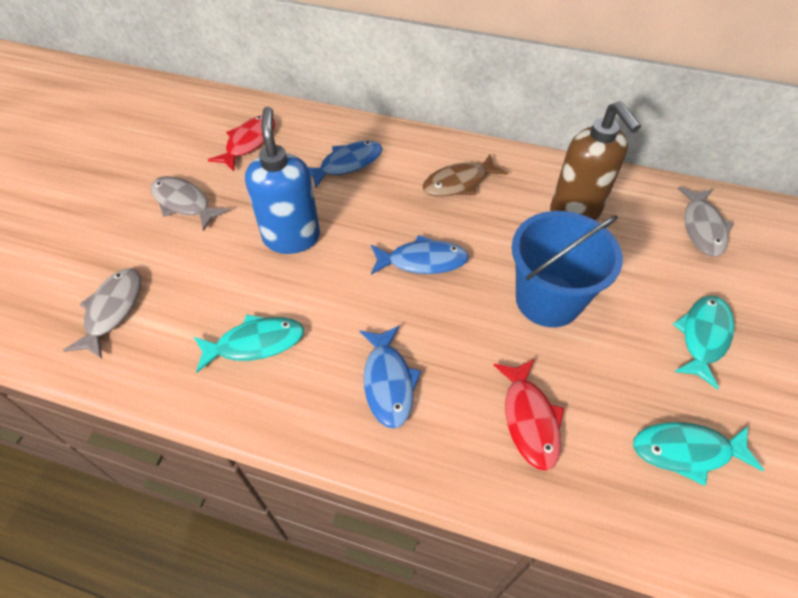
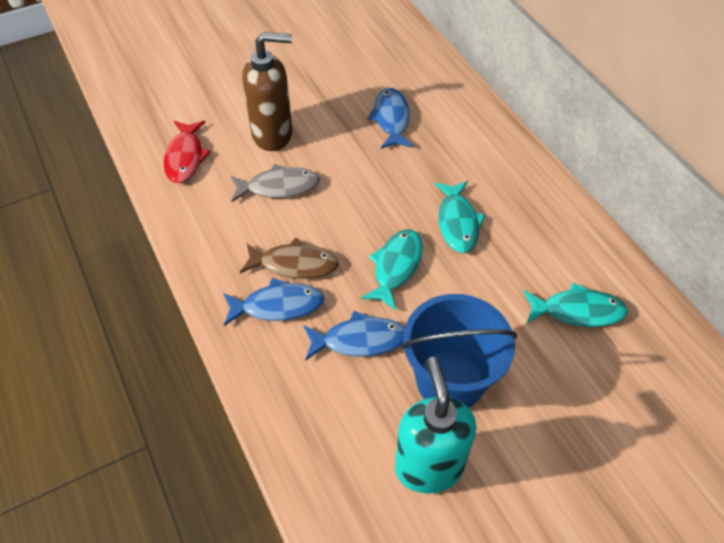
blue soap dispenser: [245,107,320,254] = 1 -> none = 0
grey fish: [63,268,141,359] [150,176,230,231] [678,187,734,257] = 3 -> [230,164,320,202] = 1
red fish: [208,115,275,171] [494,359,564,471] = 2 -> [164,121,211,183] = 1
turquoise soap dispenser: none = 0 -> [395,357,476,494] = 1

